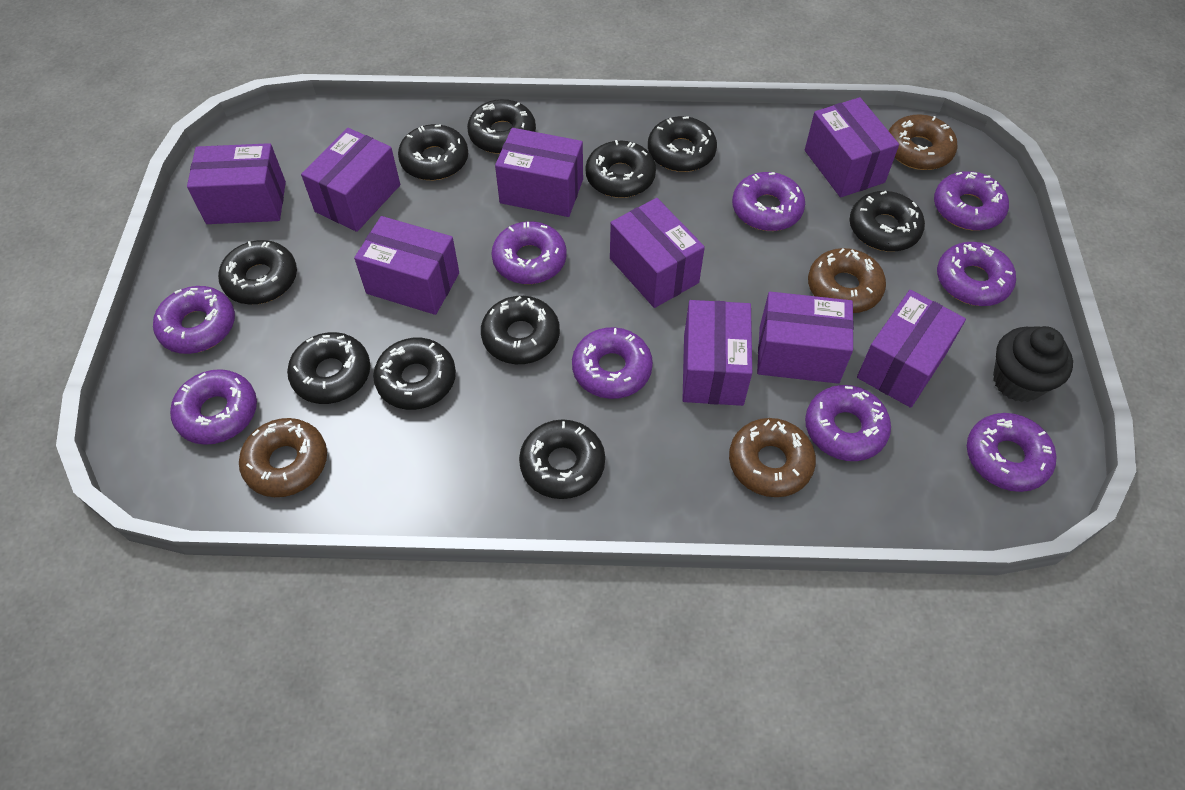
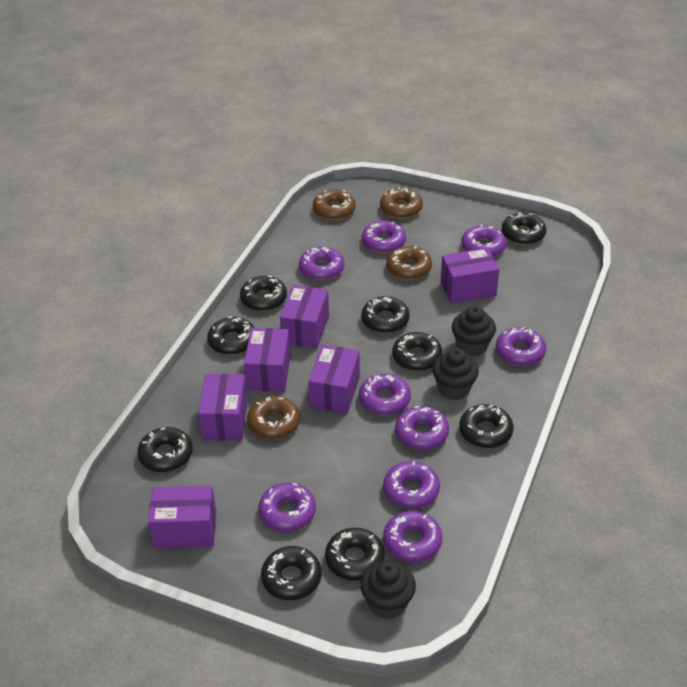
black cupcake: [993,326,1073,402] = 1 -> [360,561,416,619] [432,348,479,400] [452,306,496,357] = 3
black donut: [218,240,297,304] [287,332,370,404] [373,338,456,410] [398,124,468,180] [467,99,536,154] [481,296,560,364] [519,419,605,499] [585,140,656,198] [648,116,717,172] [850,191,925,252] = 10 -> [137,427,193,472] [207,317,255,355] [240,275,287,311] [261,546,322,600] [325,528,385,581] [361,296,410,333] [392,332,443,371] [459,404,513,448] [502,212,546,245] = 9
purple box: [187,143,286,224] [301,128,400,232] [354,216,459,315] [495,128,583,217] [610,198,705,308] [682,300,752,406] [757,292,854,384] [805,97,899,198] [857,290,966,408] = 9 -> [148,485,216,549] [198,374,247,441] [244,328,291,392] [280,285,329,349] [308,345,360,414] [441,248,499,304] = 6

